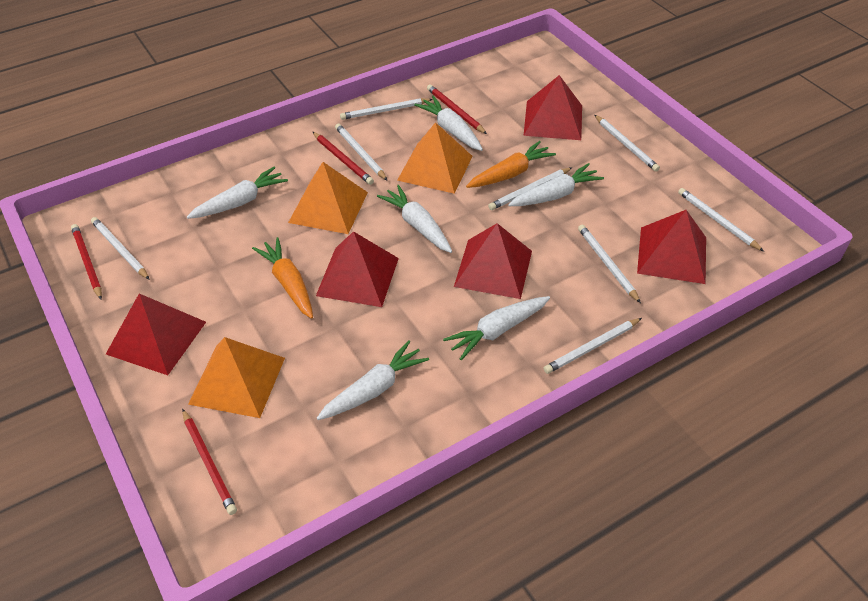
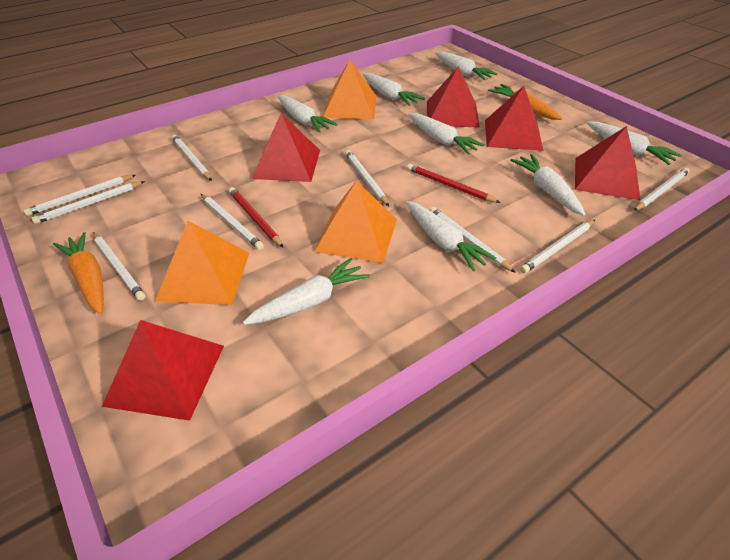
red pencil: [71,224,102,300] [182,409,237,515] [313,132,374,185] [427,84,487,134] = 4 -> [229,187,284,248] [407,164,501,203] = 2
white carrot: [187,167,288,219] [317,340,429,420] [377,185,452,253] [414,96,483,151] [443,296,550,360] [508,163,604,206] = 6 -> [243,258,370,325] [277,95,338,133] [362,73,425,106] [406,201,496,272] [408,113,485,155] [435,51,498,80] [510,154,585,216] [587,122,682,165] = 8
white pencil: [91,217,150,280] [335,123,388,181] [340,98,433,120] [488,167,572,210] [544,318,642,374] [578,225,641,303] [595,115,660,172] [678,188,764,252] = 8 -> [23,175,135,216] [31,181,145,224] [93,232,145,301] [172,135,212,181] [201,194,264,250] [345,150,389,206] [430,207,516,273] [520,220,595,273] [634,168,690,211] = 9

